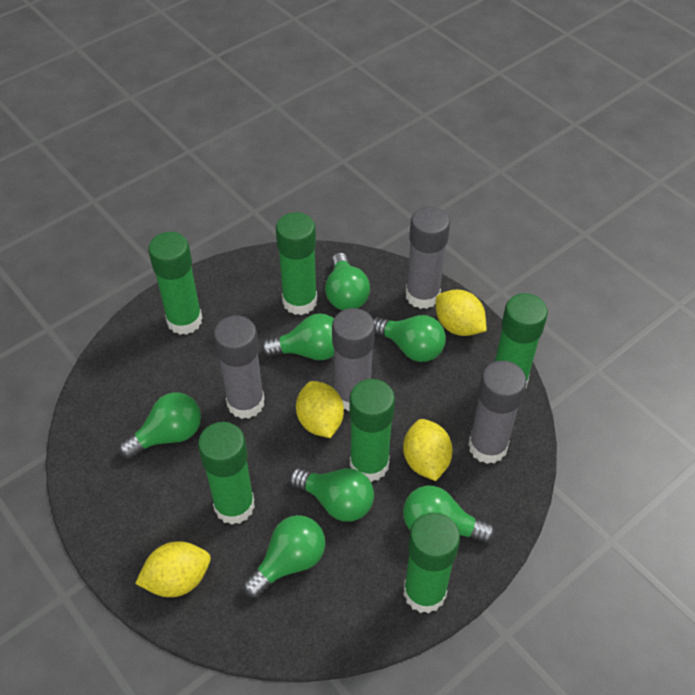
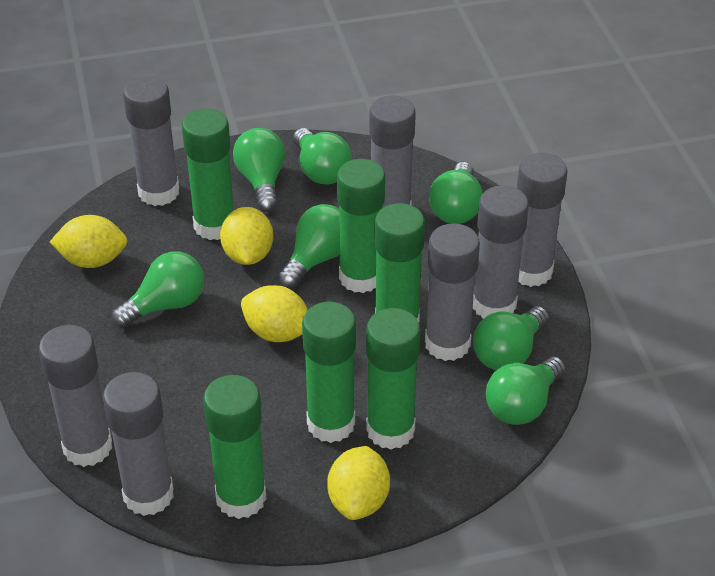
grey glue stick: [213,315,265,419] [332,308,375,411] [406,206,450,309] [468,361,527,464] = 4 -> [39,325,112,467] [103,372,174,516] [123,76,179,206] [369,95,416,208] [425,223,480,361] [473,185,529,319] [517,153,568,287] = 7

